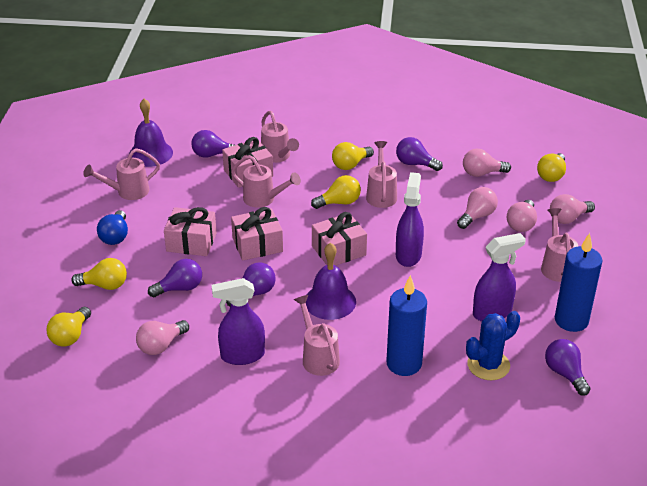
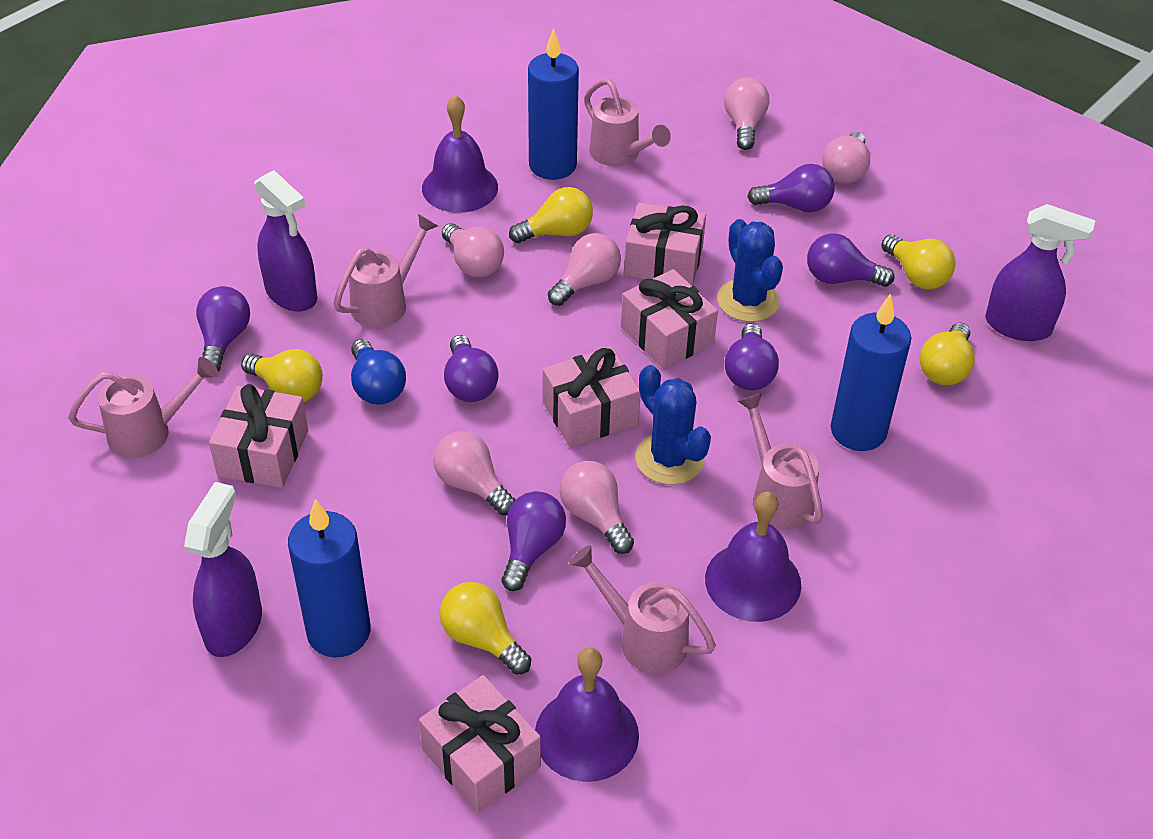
blue cactus: [466,311,520,380] = 1 -> [635,365,711,485] [717,219,783,322] = 2
blue candle: [386,275,427,376] [555,233,602,332] = 2 -> [288,499,371,657] [528,28,579,180] [831,293,911,451] = 3
pink gift: [164,207,217,256] [222,137,273,188] [231,207,283,260] [312,212,367,266] = 4 -> [209,384,308,488] [419,675,541,813] [543,347,640,447] [621,269,718,369] [624,203,706,286] = 5
pink light bulb: [136,320,189,355] [457,187,498,229] [463,148,511,177] [507,200,537,232] [550,194,595,224] = 5 -> [433,431,516,516] [442,223,504,277] [548,233,621,306] [560,461,634,554] [724,78,769,150] [822,132,870,183] = 6
pink watering can: [83,148,160,200] [231,155,301,208] [261,111,299,163] [294,295,340,376] [366,141,397,208] [541,208,578,282] = 6 -> [68,357,218,458] [333,214,438,328] [569,545,716,674] [584,79,671,166] [738,393,823,529] = 5
purple bell: [129,99,173,167] [306,243,356,320] = 2 -> [422,95,498,213] [535,647,639,782] [705,492,801,622] = 3
purple light bulb: [148,259,202,297] [191,130,235,158] [226,262,276,306] [396,137,443,171] [545,339,591,396] = 5 -> [196,286,250,371] [444,335,499,402] [502,491,566,591] [725,323,779,390] [747,164,835,212] [807,233,894,287] = 6

